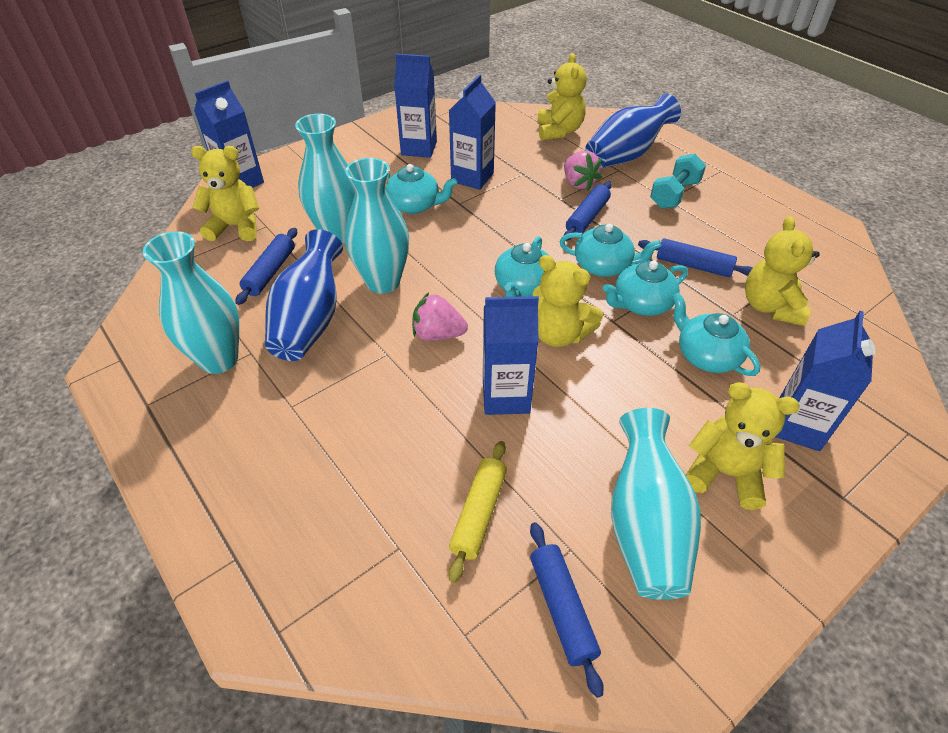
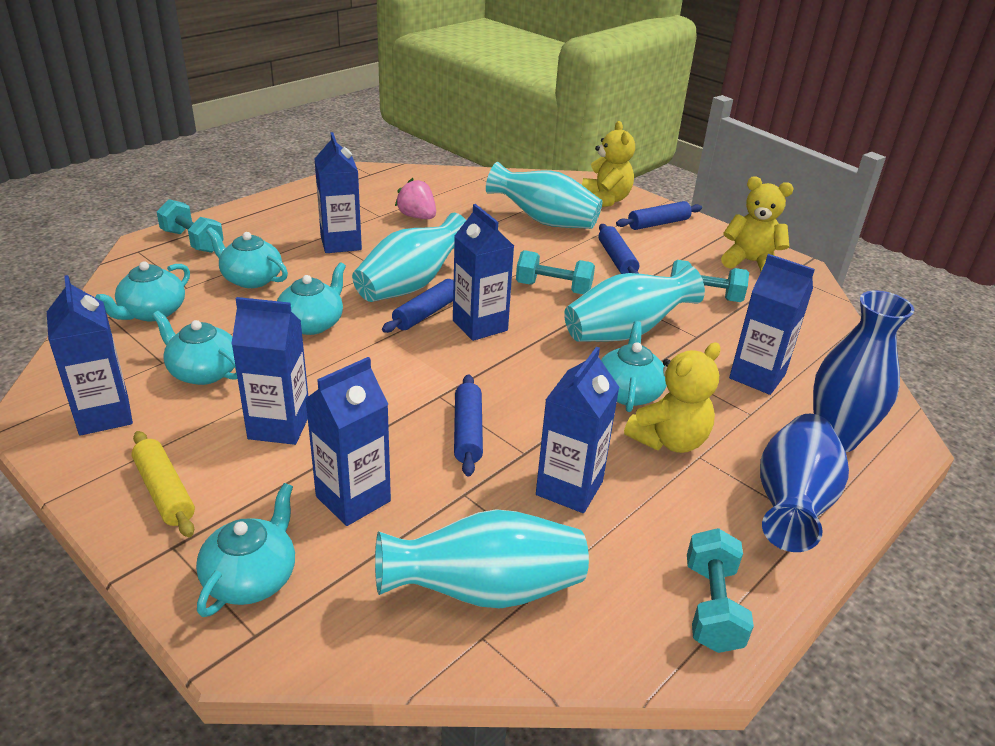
blue carton: [194,80,264,188] [394,54,437,158] [449,75,496,190] [483,296,539,415] [775,311,876,451] = 5 -> [47,275,133,436] [231,297,308,445] [305,357,391,526] [315,132,362,253] [453,204,514,341] [536,347,620,513] [729,254,815,395] = 7
pink strawberry: [412,293,468,341] [564,151,602,191] = 2 -> [395,178,436,219] = 1
turquoise dumbbell: [650,154,706,209] = 1 -> [157,199,224,253] [516,250,595,294] [670,260,749,302] [687,528,754,653] = 4
turquoise teapot: [385,164,457,214] [495,236,548,297] [560,224,661,277] [603,261,688,316] [672,292,760,376] = 5 -> [95,262,190,321] [152,311,238,385] [196,483,295,617] [206,227,288,288] [277,262,346,335] [601,321,667,412] = 6
yellow teddy bear: [191,146,259,241] [533,255,603,347] [537,53,586,141] [686,382,800,510] [745,216,820,326] = 5 -> [582,121,635,207] [624,343,721,453] [721,177,794,271] = 3

